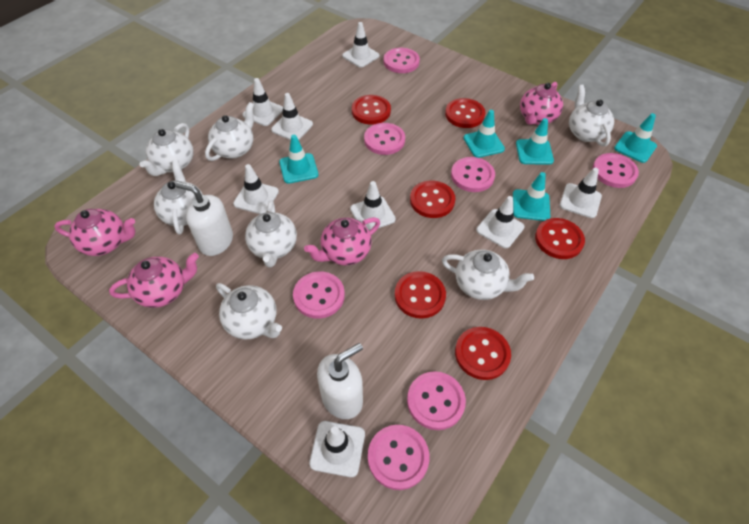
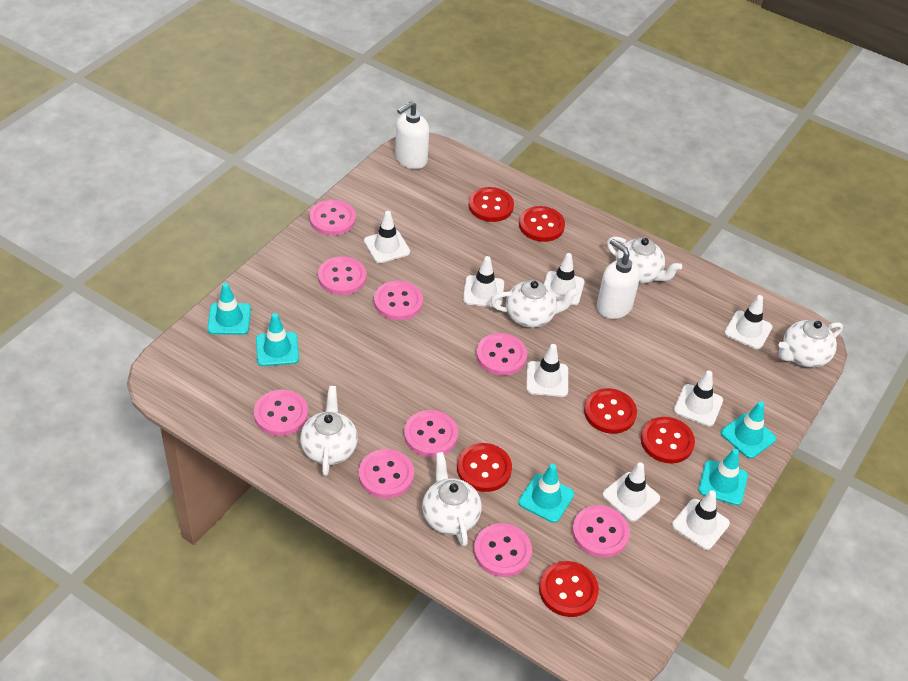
pink button: [293,271,345,319] [364,123,405,155] [368,425,429,490] [384,48,420,73] [407,371,466,430] [451,157,495,192] [592,153,639,188] = 7 -> [254,390,308,436] [309,200,356,236] [318,256,366,295] [359,449,414,499] [374,281,423,321] [404,410,458,457] [474,523,532,577] [476,333,527,376] [572,505,630,558] = 9
pink teapot: [54,209,135,256] [109,253,199,308] [304,217,380,265] [520,82,563,125] = 4 -> none = 0
white teapot: [140,123,194,176] [154,160,203,235] [205,102,254,161] [216,283,282,340] [245,200,297,268] [442,249,534,300] [569,84,614,147] = 7 -> [300,386,358,476] [422,452,482,546] [491,280,579,328] [607,237,682,284] [778,319,843,368] = 5

